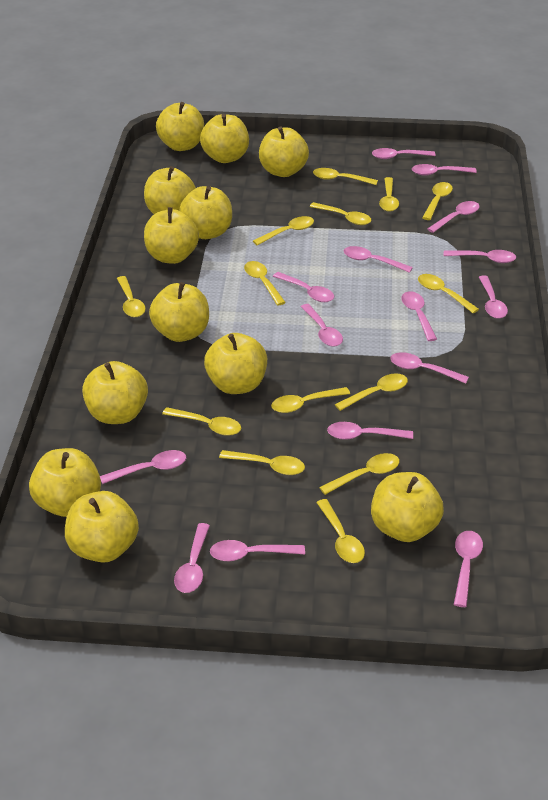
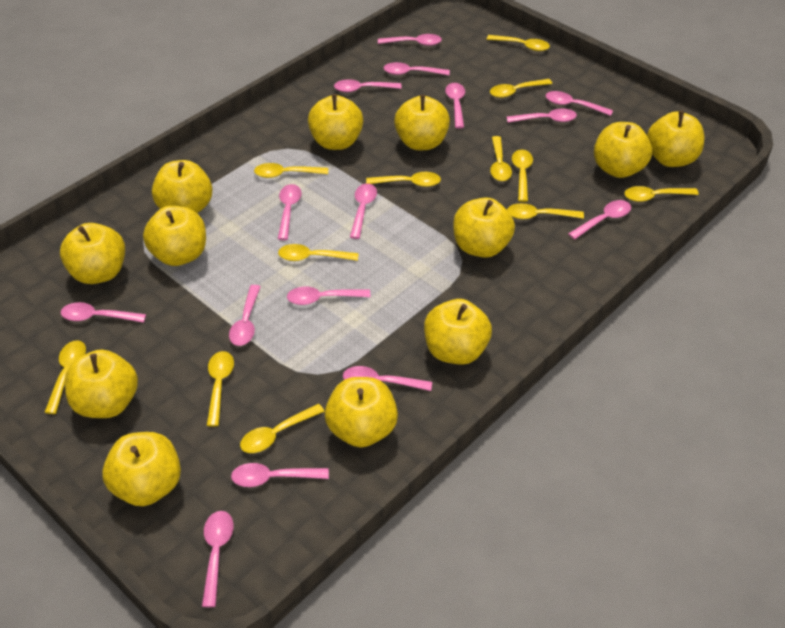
yellow spoon: [117,276,146,317] [162,407,241,436] [219,450,305,475] [244,261,286,305] [253,216,314,246] [271,387,350,413] [310,202,371,225] [313,168,378,185] [316,499,365,563] [319,453,399,495] [335,373,408,411] [379,177,399,212] [418,274,479,313] [422,182,453,220] = 14 -> [44,340,86,414] [207,351,234,427] [240,404,325,453] [254,163,328,178] [278,244,359,261] [366,172,441,187] [487,35,550,51] [490,79,552,98] [490,136,512,181] [507,203,584,219] [512,150,533,202] [624,186,699,202] = 12

